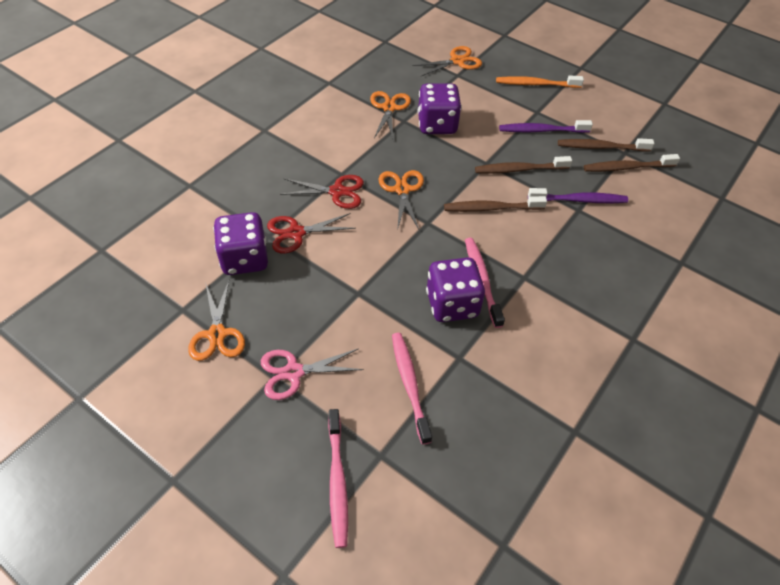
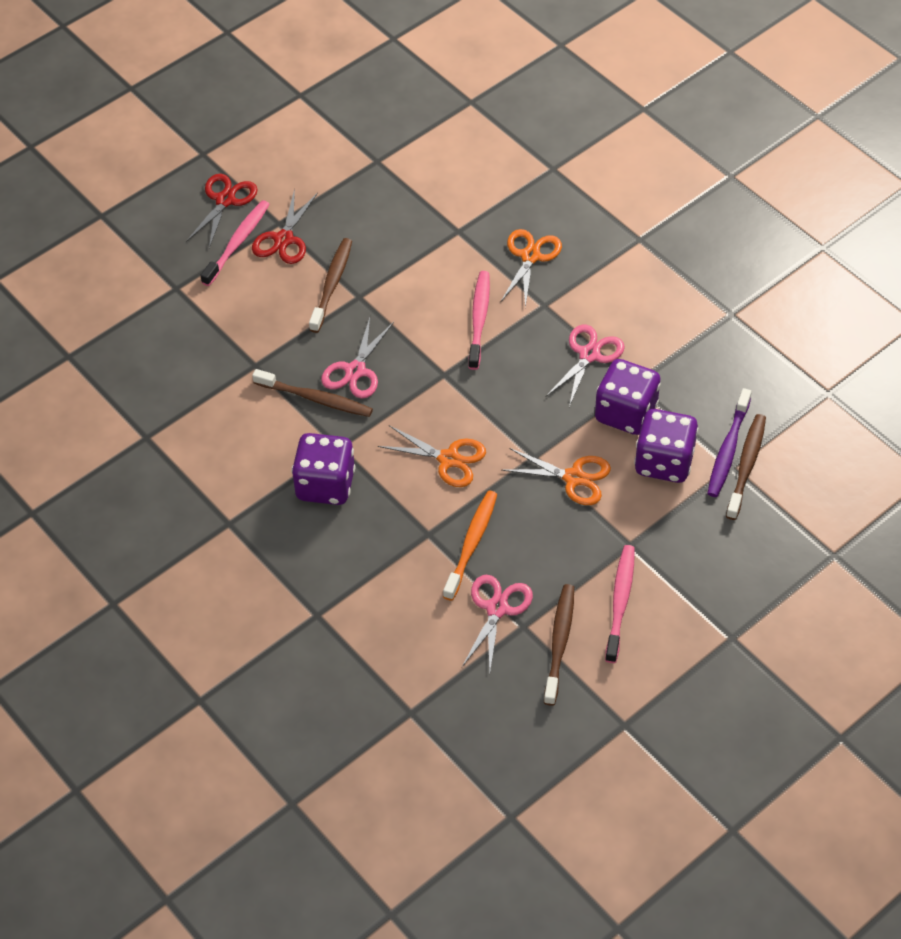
orange scissors: [188,281,245,361] [370,91,411,139] [379,170,424,230] [413,46,482,76] = 4 -> [378,425,486,487] [501,229,562,307] [501,448,611,505] = 3
pink scissors: [261,349,364,400] = 1 -> [321,318,394,399] [462,575,533,671] [545,325,625,407] = 3
purple toothbrush: [499,120,593,133] [528,188,628,203] = 2 -> [707,388,752,497] = 1

